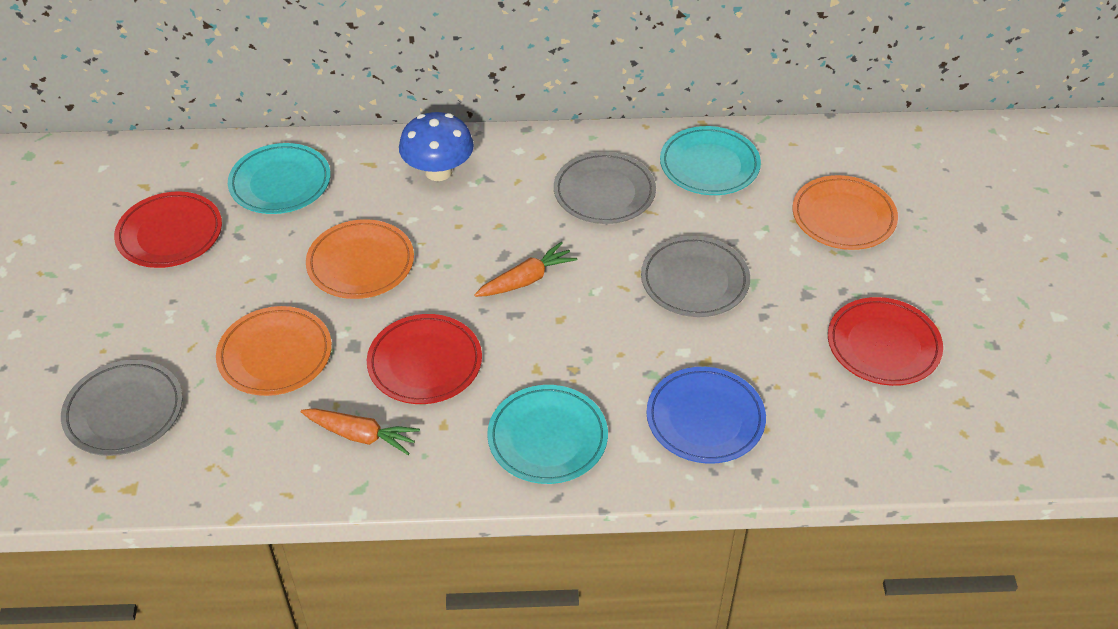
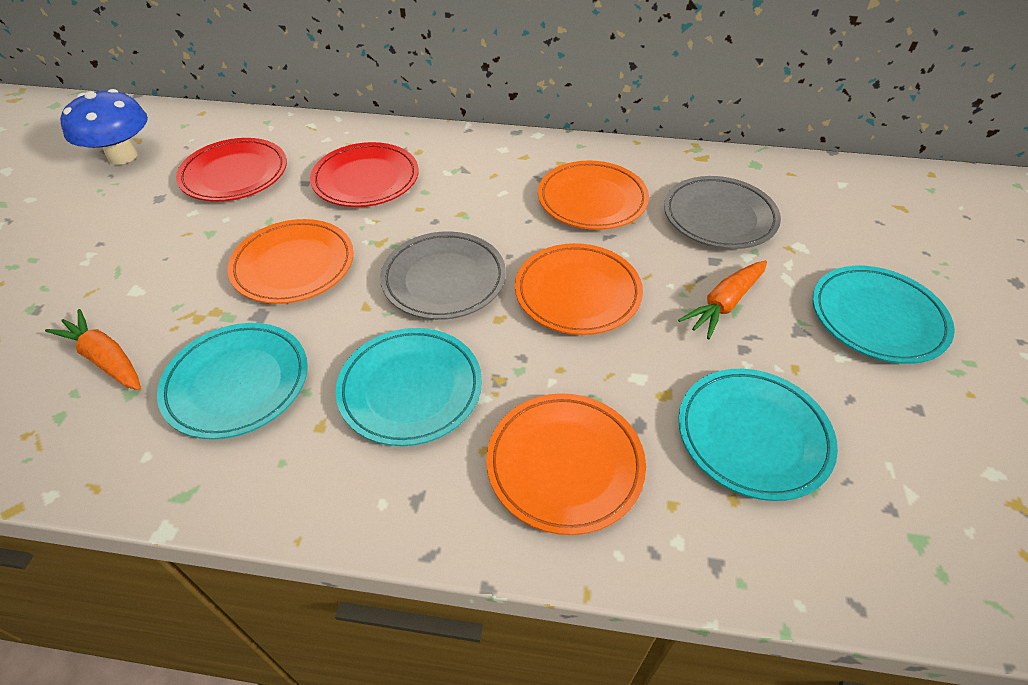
blue plate: [646,367,766,464] = 1 -> none = 0
grey plate: [61,360,183,456] [554,152,656,224] [641,236,750,317] = 3 -> [380,231,506,320] [664,176,781,249] = 2
orange plate: [216,306,332,396] [306,219,414,299] [793,175,898,250] = 3 -> [227,219,354,304] [486,393,646,535] [515,243,643,335] [538,160,649,230] = 4
red plate: [114,192,222,268] [367,314,482,404] [828,297,943,386] = 3 -> [176,138,287,201] [310,142,419,207] = 2
turquoise plate: [228,143,331,214] [487,385,608,484] [660,126,761,195] = 3 -> [157,323,308,439] [335,328,482,446] [678,369,838,501] [813,266,955,364] = 4

